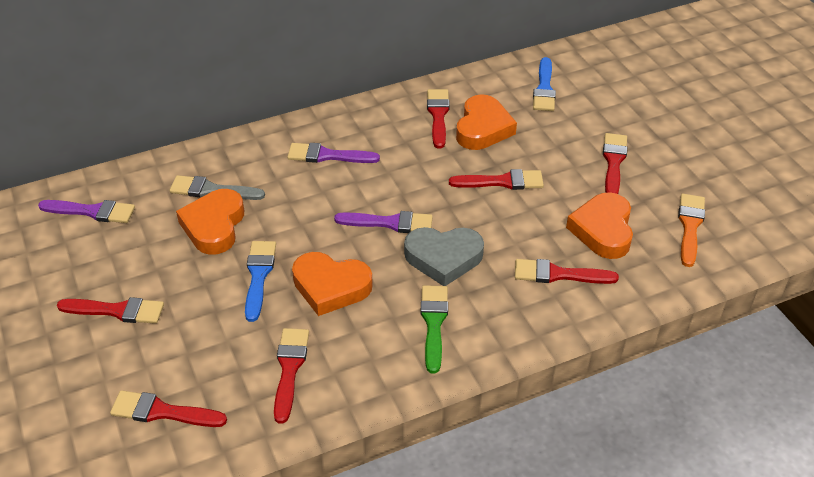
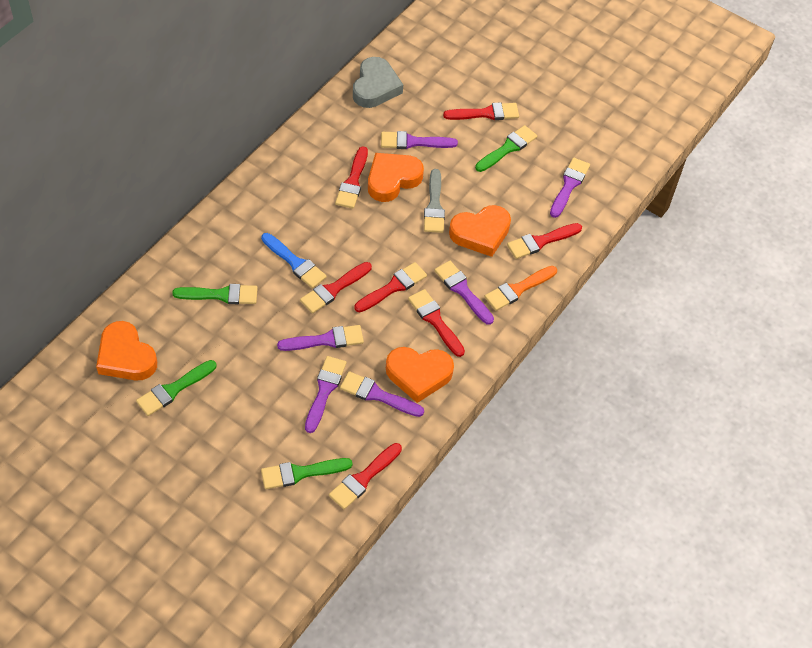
blue brush: [245,241,276,322] [533,57,556,111] = 2 -> [261,233,327,288] = 1
green brush: [421,285,448,373] = 1 -> [136,360,216,416] [172,284,258,304] [261,458,352,489] [475,125,537,172] = 4
purple brush: [38,200,135,223] [287,143,380,163] [334,211,433,233] = 3 -> [277,325,364,351] [305,356,346,433] [340,371,424,417] [381,131,458,149] [434,261,494,325] [550,158,590,218] = 6

